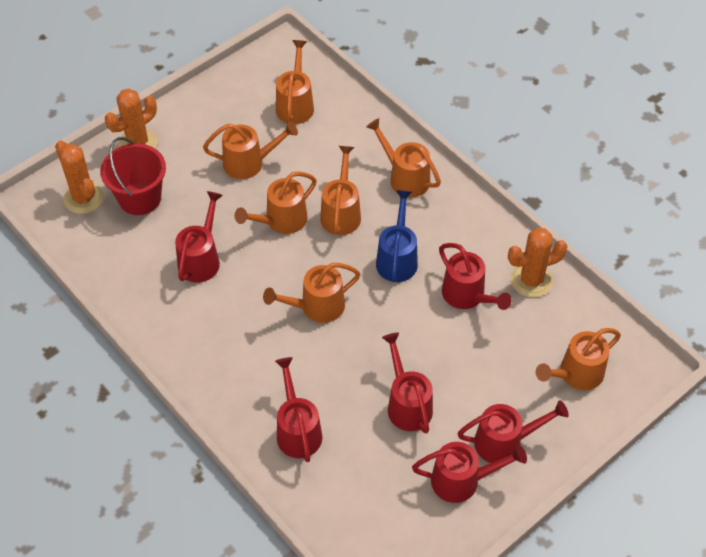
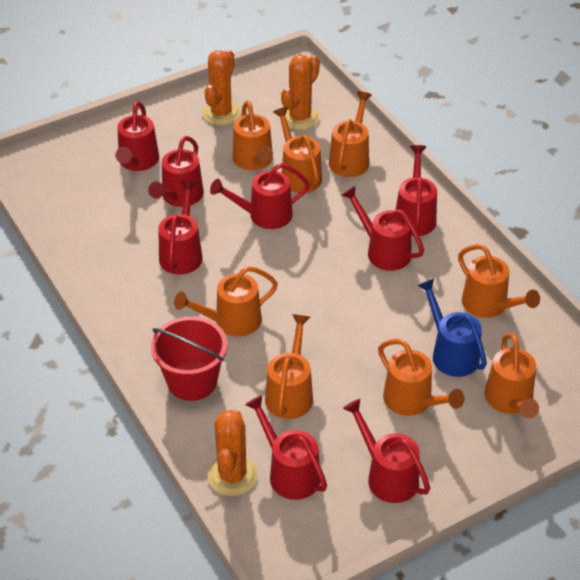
orange watering can: [203,122,298,179] [235,171,317,234] [263,263,360,323] [276,40,314,124] [320,146,361,235] [366,118,441,197] [536,328,621,390] = 7 -> [174,266,278,337] [233,100,273,170] [265,314,313,419] [273,107,322,193] [329,91,372,177] [378,339,465,416] [458,244,540,318] [485,333,539,418] = 8
red watering can: [175,191,223,282] [275,357,322,462] [382,333,433,433] [412,442,527,503] [439,243,512,310] [457,400,569,463] = 6 -> [115,101,159,171] [148,136,204,207] [158,181,203,274] [210,163,310,229] [245,395,327,500] [341,186,424,271] [343,399,430,503] [396,145,437,236] = 8

